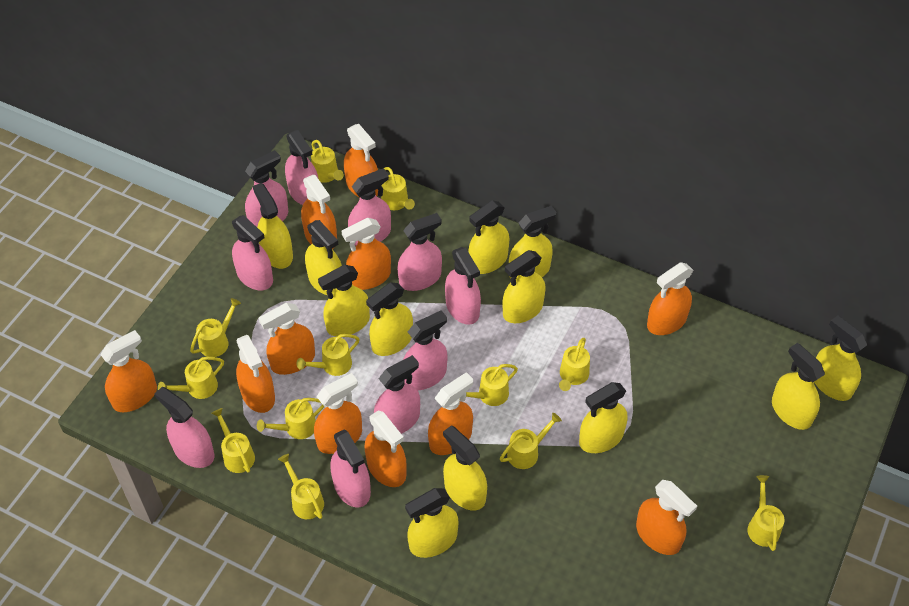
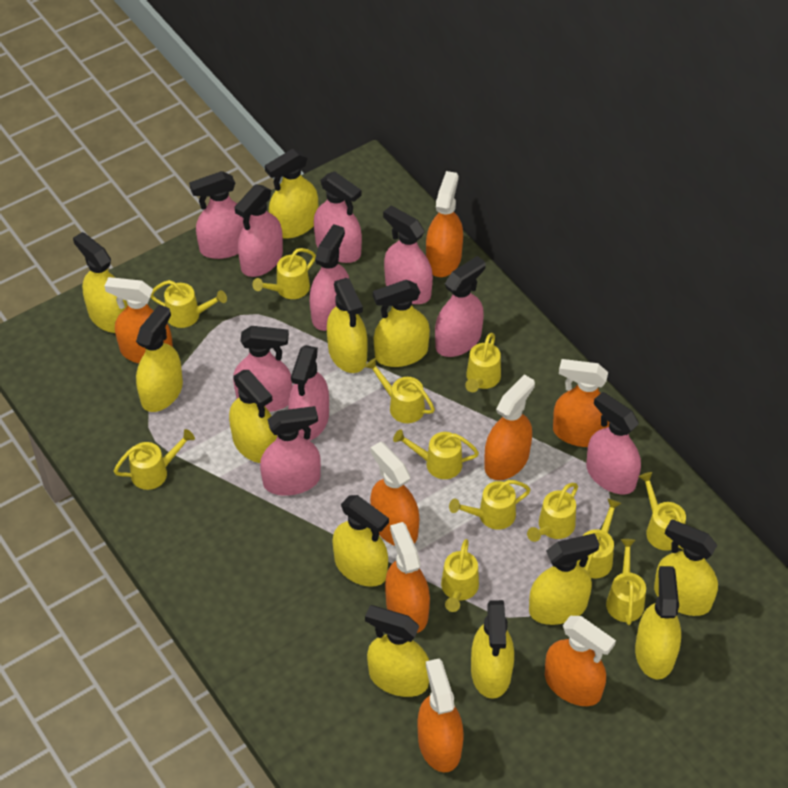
orange spray bottle: [100,330,157,412] [236,335,275,413] [259,303,315,375] [301,175,337,249] [314,373,362,454] [342,218,391,290] [344,124,378,197] [365,410,407,487] [428,372,473,455] [636,480,697,555] [647,262,693,335] = 11 -> [104,277,173,363] [370,441,419,546] [385,522,430,633] [418,659,464,772] [426,171,463,277] [484,374,535,480] [545,616,616,706] [553,359,609,447] = 8

